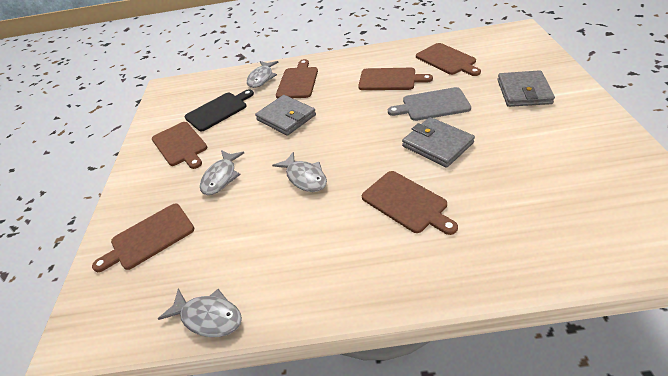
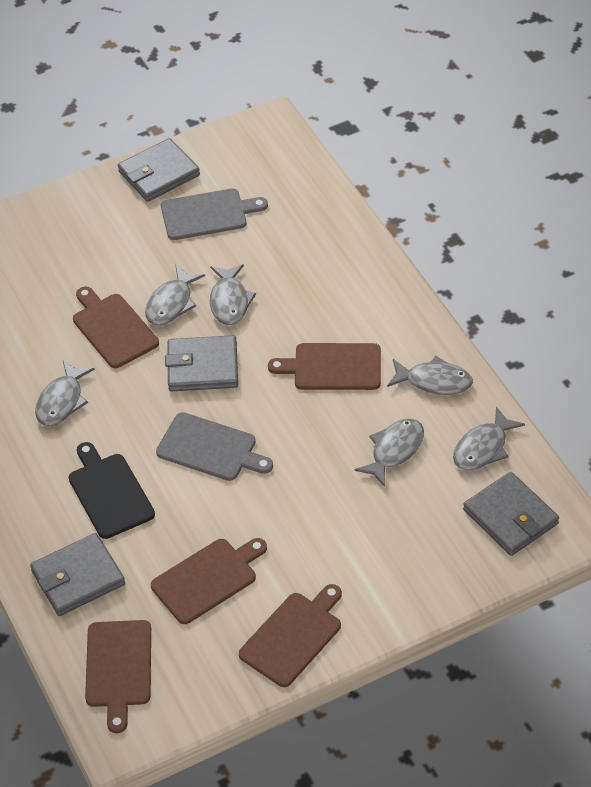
brown cutting board: [92,204,194,272] [152,122,207,169] [276,59,318,99] [358,68,433,90] [362,171,458,235] [416,43,481,76] = 6 -> [73,287,159,368] [85,620,151,733] [151,538,267,624] [239,584,342,687] [268,343,381,390] = 5
grey cutting board: [388,87,471,121] = 1 -> [156,412,273,481] [161,189,268,240] = 2
grey fish: [158,288,242,337] [200,150,244,195] [247,61,278,88] [272,152,327,192] = 4 -> [35,360,95,426] [145,265,205,326] [210,264,256,325] [354,418,424,487] [387,356,473,395] [453,407,525,470] = 6
grey wallet: [255,95,316,136] [402,117,475,168] [497,70,555,107] = 3 -> [30,533,125,616] [118,138,200,202] [165,335,238,391] [463,472,559,556] = 4

